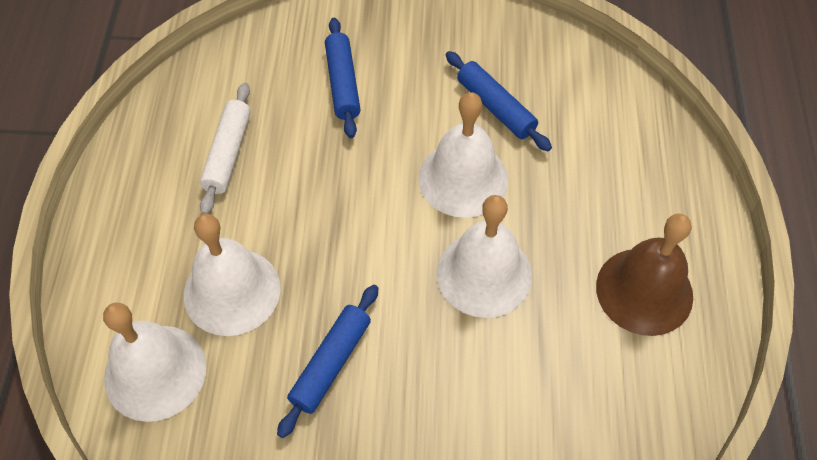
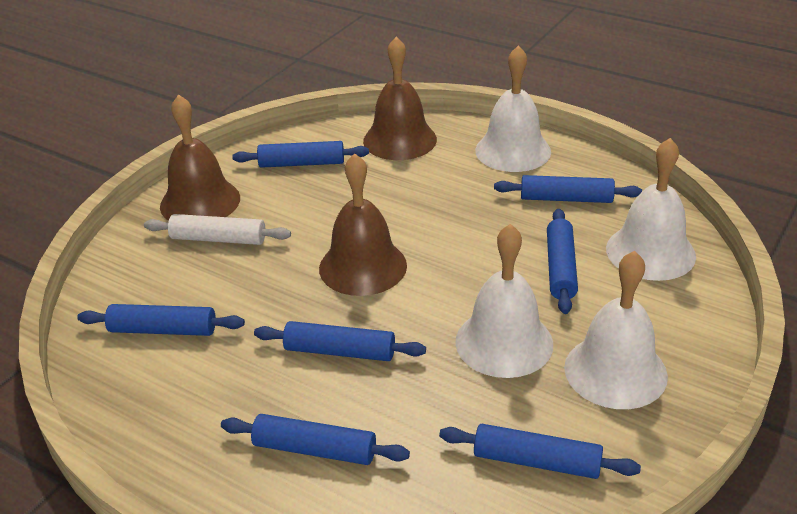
blue rolling pin: [277,284,378,438] [325,18,361,138] [446,51,552,151] = 3 -> [77,304,245,336] [221,414,410,465] [232,141,369,168] [254,321,426,361] [439,424,641,479] [494,175,642,203] [547,209,578,314] = 7
brown bell: [596,213,693,336] = 1 -> [160,94,240,221] [319,153,407,296] [363,37,437,160] = 3

